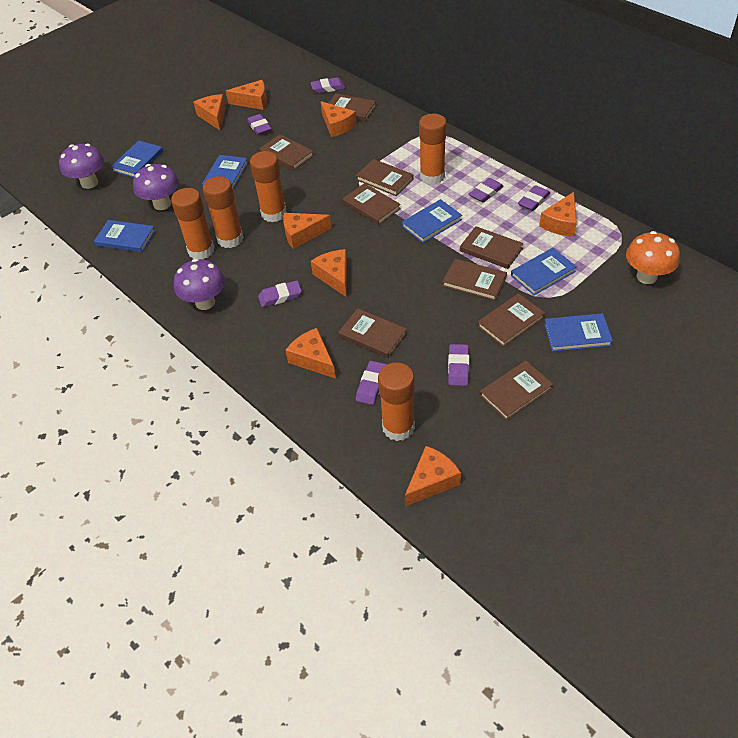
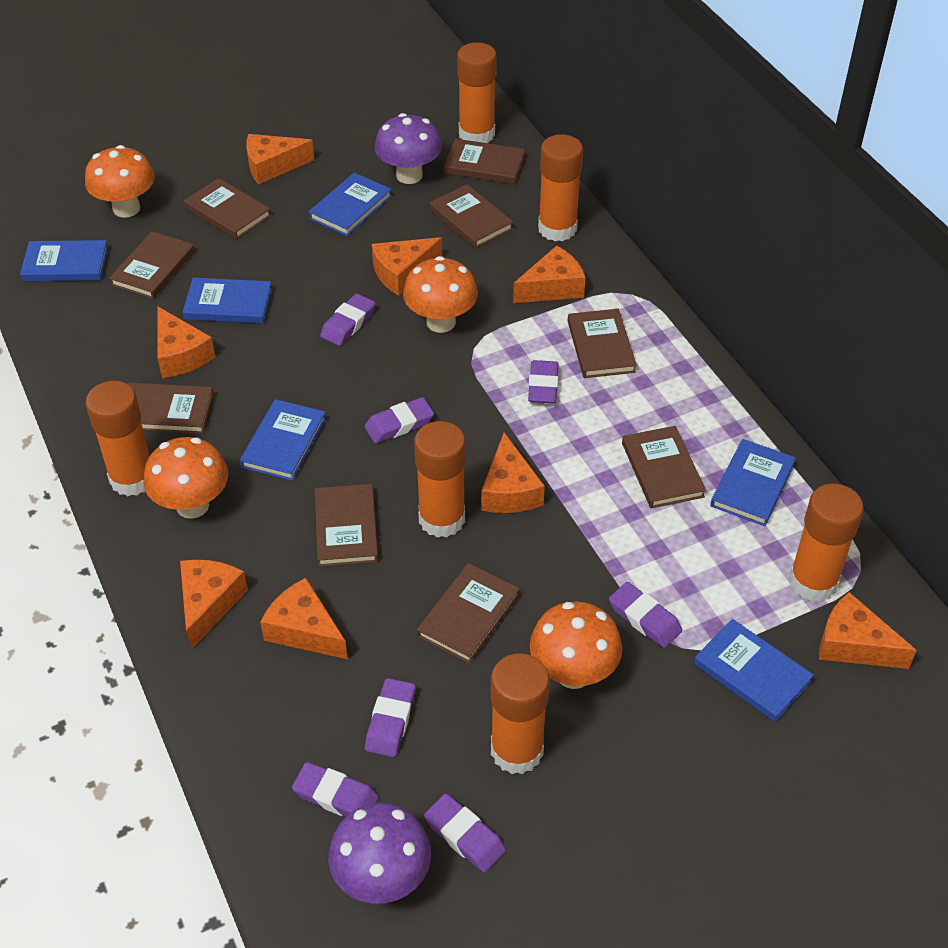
orange glue stick: [171,188,214,259] [203,176,244,248] [250,151,287,222] [378,362,415,441] [419,113,447,184] = 5 -> [85,381,150,496] [414,421,466,538] [457,42,497,143] [491,653,550,774] [538,134,583,241] [789,484,864,602] = 6
orange mushroom: [626,231,680,284] = 1 -> [85,145,155,218] [144,437,228,519] [403,256,478,333] [530,601,622,689] = 4
purple mushroom: [59,144,104,189] [133,164,179,210] [174,259,225,310] = 3 -> [328,803,431,904] [374,113,442,184] = 2

